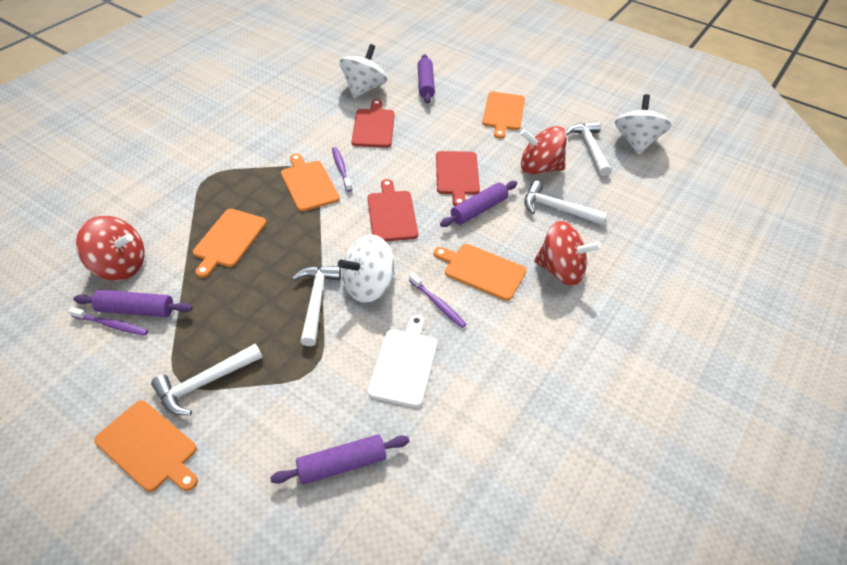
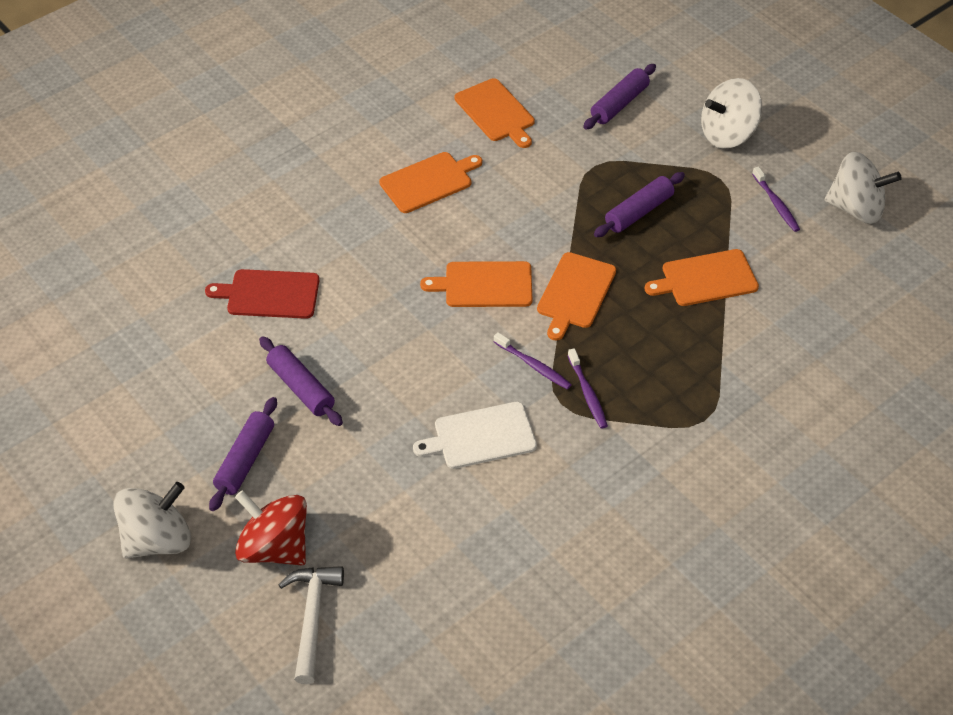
red cutting board: [351,99,395,148] [367,179,418,242] [436,151,480,206] = 3 -> [205,269,319,319] = 1
red spinning top: [76,216,144,281] [520,126,567,175] [534,221,601,286] = 3 -> [235,490,307,565] = 1
white hammer: [151,344,262,415] [292,266,341,346] [524,181,607,225] [566,121,611,176] = 4 -> [279,566,344,684] = 1

